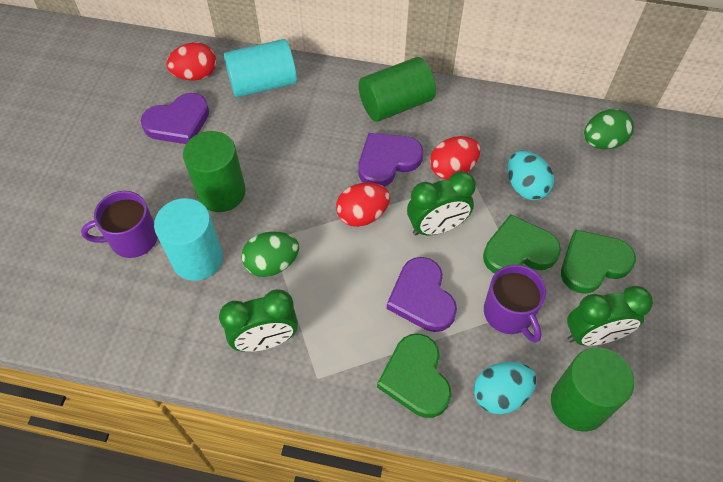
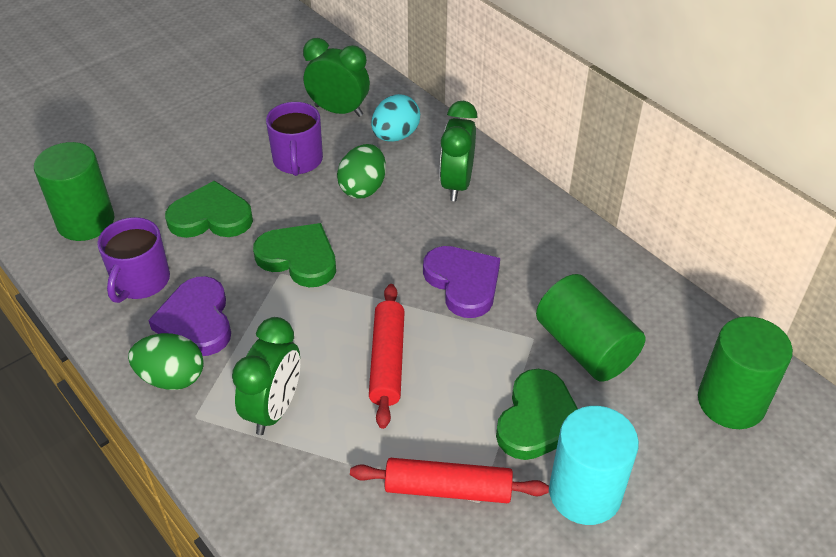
purple heart: [140,93,209,144] [358,133,423,187] [387,257,457,332] = 3 -> [148,276,231,356] [423,246,500,318] = 2
red egg: [166,42,216,80] [336,182,390,227] [430,136,480,180] = 3 -> none = 0
red rolling pin: none = 0 -> [350,458,549,503] [369,284,405,429] = 2
turquoise cylinder: [154,198,223,281] [224,39,297,98] = 2 -> [549,406,639,525] = 1
turquoise egg: [474,362,537,414] [508,151,554,200] = 2 -> [371,94,420,142] = 1

